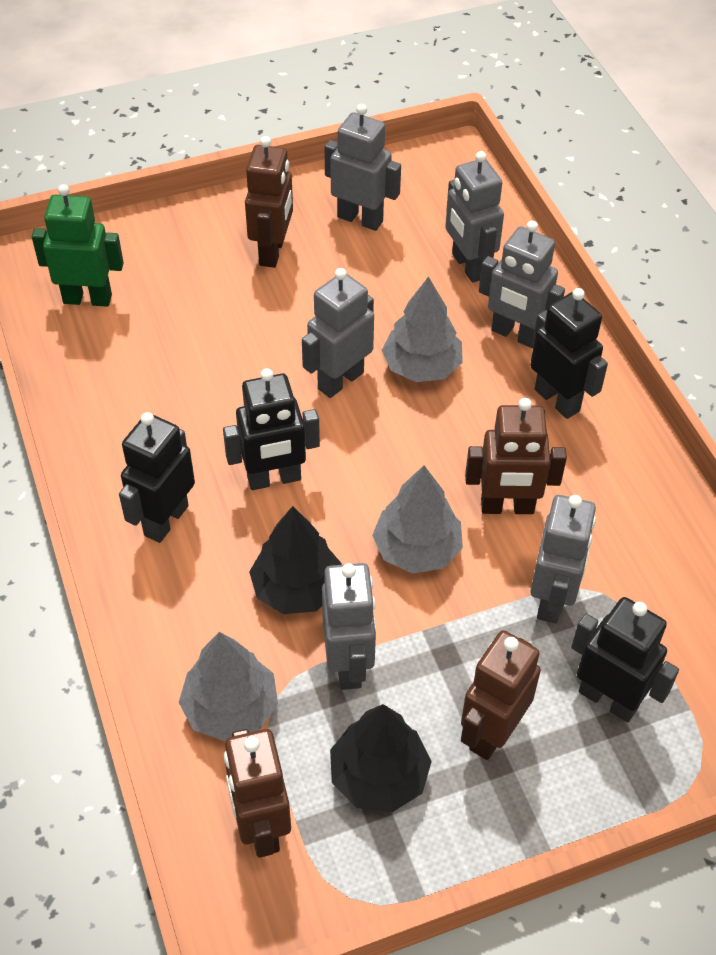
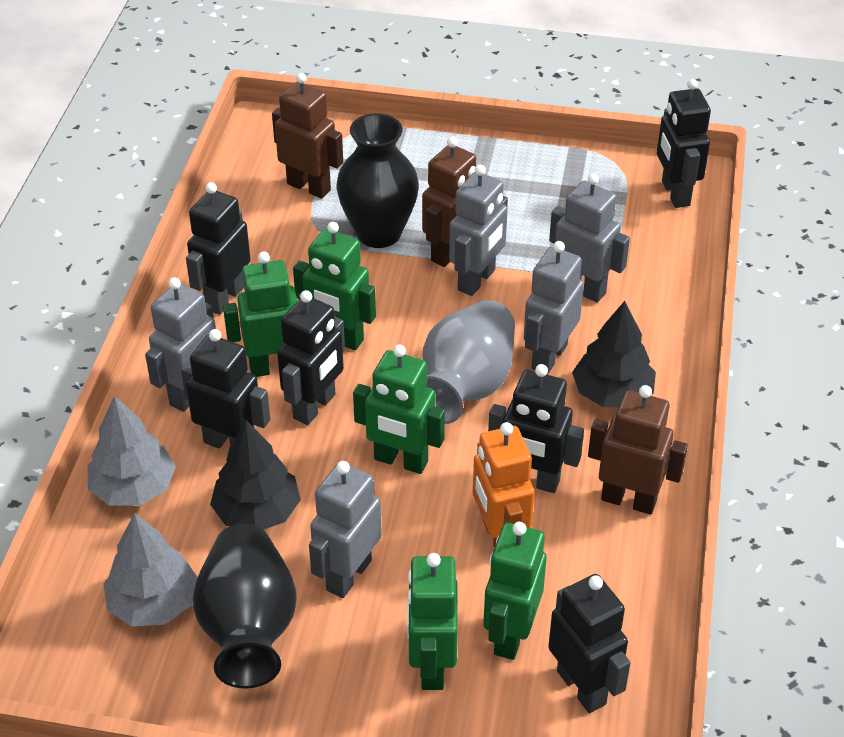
black robot: [119,412,195,543] [223,368,320,490] [530,288,608,419] [571,597,679,723] = 4 -> [181,329,270,449] [186,182,251,315] [277,290,345,425] [488,364,584,493] [548,574,631,713] [657,79,711,208] = 6
black vase: none = 0 -> [192,524,297,689] [336,113,419,248] = 2
brown robot: [224,729,291,858] [245,136,293,268] [461,630,541,760] [465,398,567,514] = 4 -> [272,73,343,199] [422,137,476,267] [588,385,688,515] = 3
green robot: [32,184,124,307] = 1 -> [223,252,301,377] [293,222,376,350] [353,345,445,474] [407,553,458,690] [483,522,547,660] = 5
grey robot: [302,268,374,398] [322,563,376,690] [324,104,401,231] [445,151,504,283] [479,220,565,348] [530,495,596,624] = 6 -> [145,277,216,412] [309,461,382,598] [449,164,508,296] [524,241,584,375] [549,173,630,303] = 5
grey tree: [178,632,278,741] [372,465,463,573] [382,276,463,382] = 3 -> [88,396,176,506] [103,513,197,627] = 2
grey vase: none = 0 -> [423,300,515,424] = 1
orange robot: none = 0 -> [473,422,535,548] = 1

